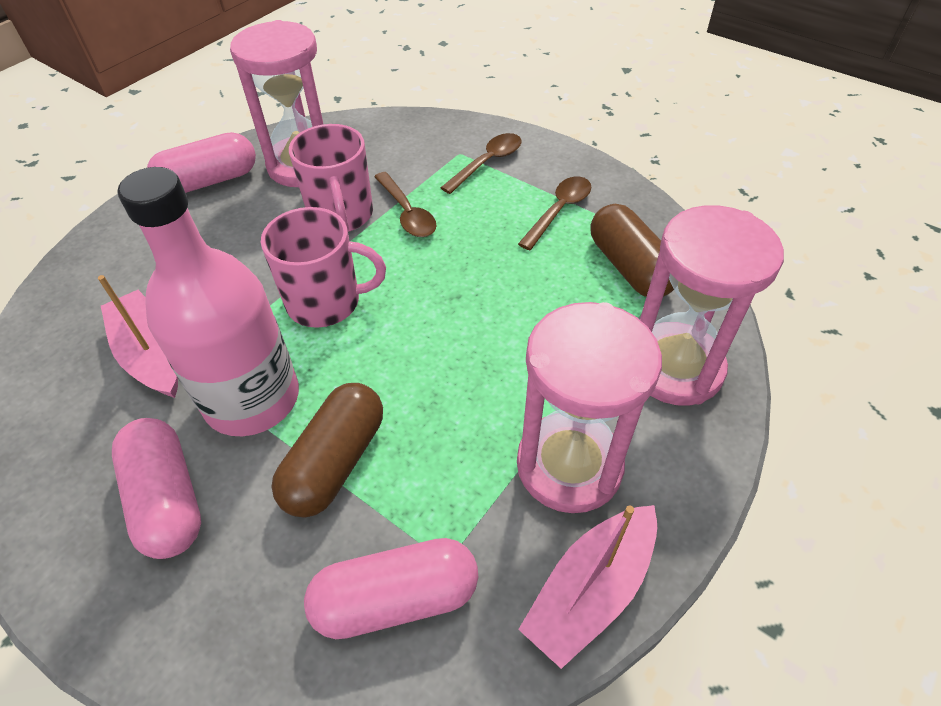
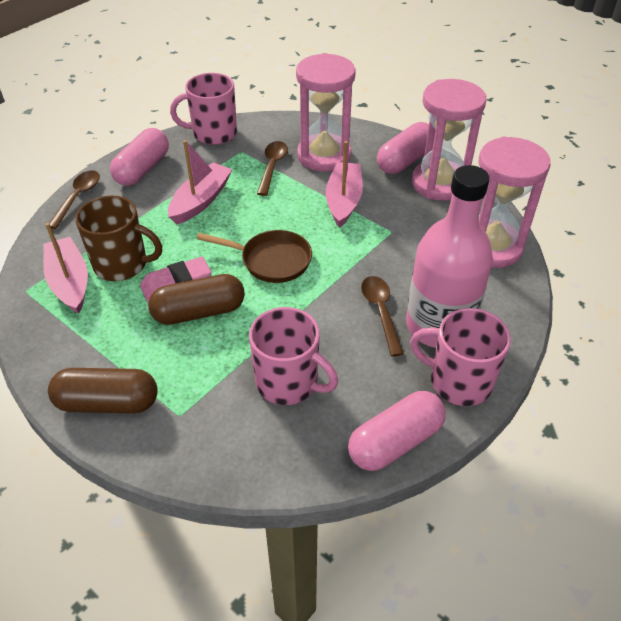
brown mug: none = 0 -> [75,195,162,281] = 1
brown pan: none = 0 -> [196,230,312,283] = 1
pink boat: [98,275,178,398] [518,505,657,669] = 2 -> [43,223,88,314] [168,140,233,224] [326,141,363,228] = 3
pink eraser: none = 0 -> [140,257,211,302] = 1
pink mug: [261,207,386,328] [289,124,373,232] = 2 -> [170,73,237,145] [249,307,338,405] [410,308,511,406] = 3

